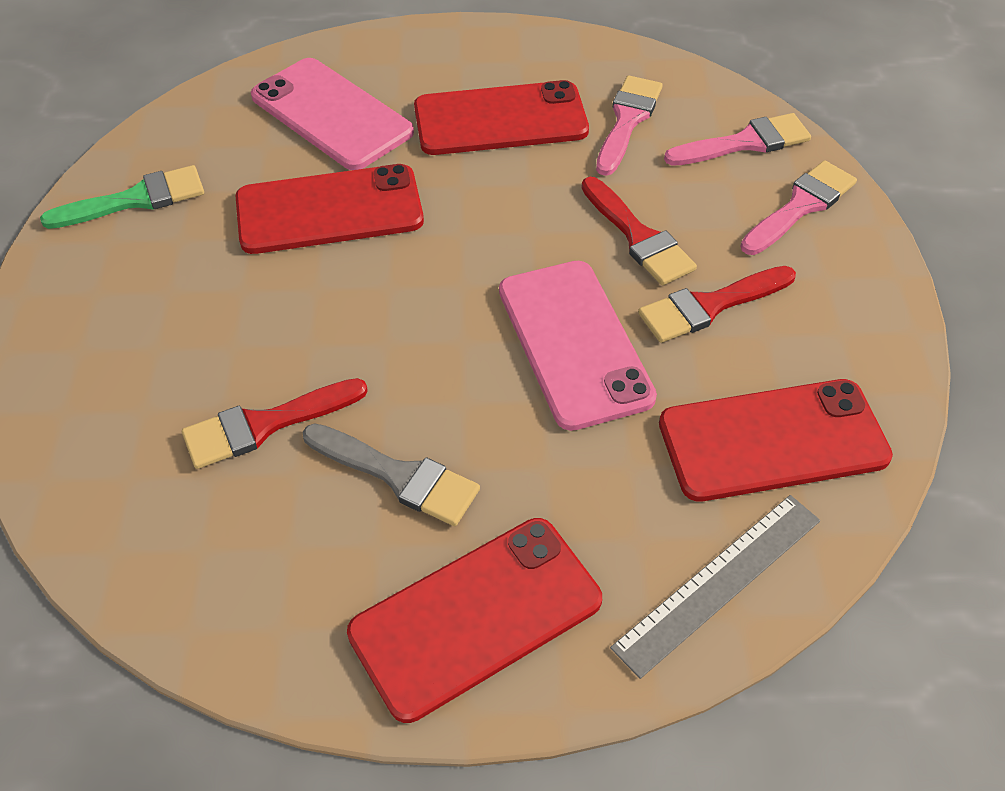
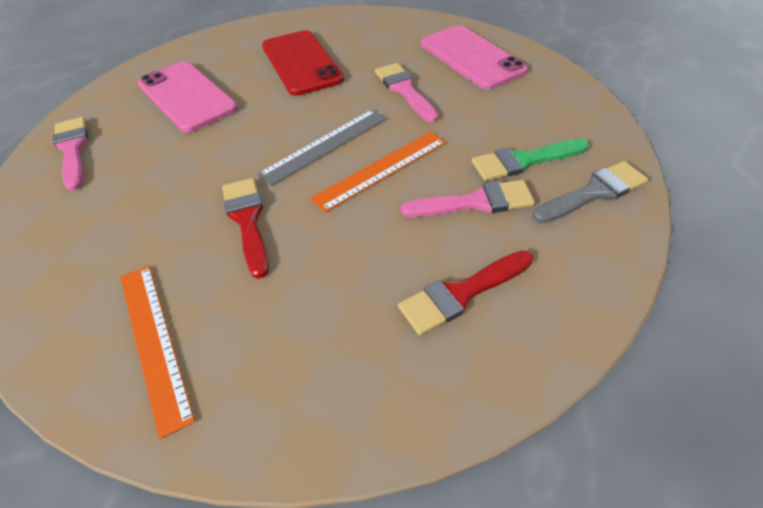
orange ruler: none = 0 -> [120,266,195,439] [310,132,446,213] = 2
red brush: [182,378,368,469] [581,177,697,285] [638,266,796,343] = 3 -> [222,178,269,279] [398,251,533,336] = 2
red phone: [236,164,424,254] [347,518,602,723] [414,80,589,155] [659,379,893,502] = 4 -> [262,30,344,96] = 1

